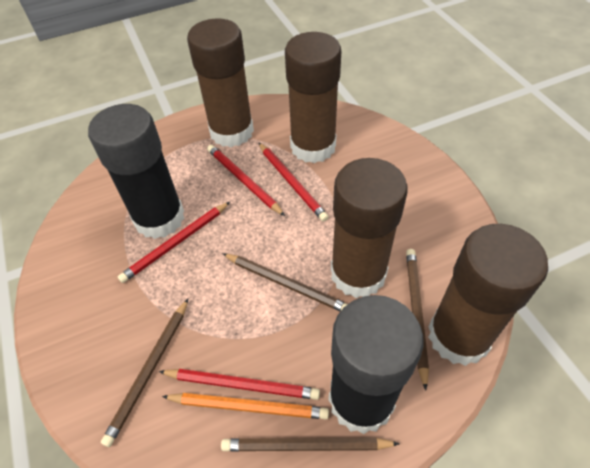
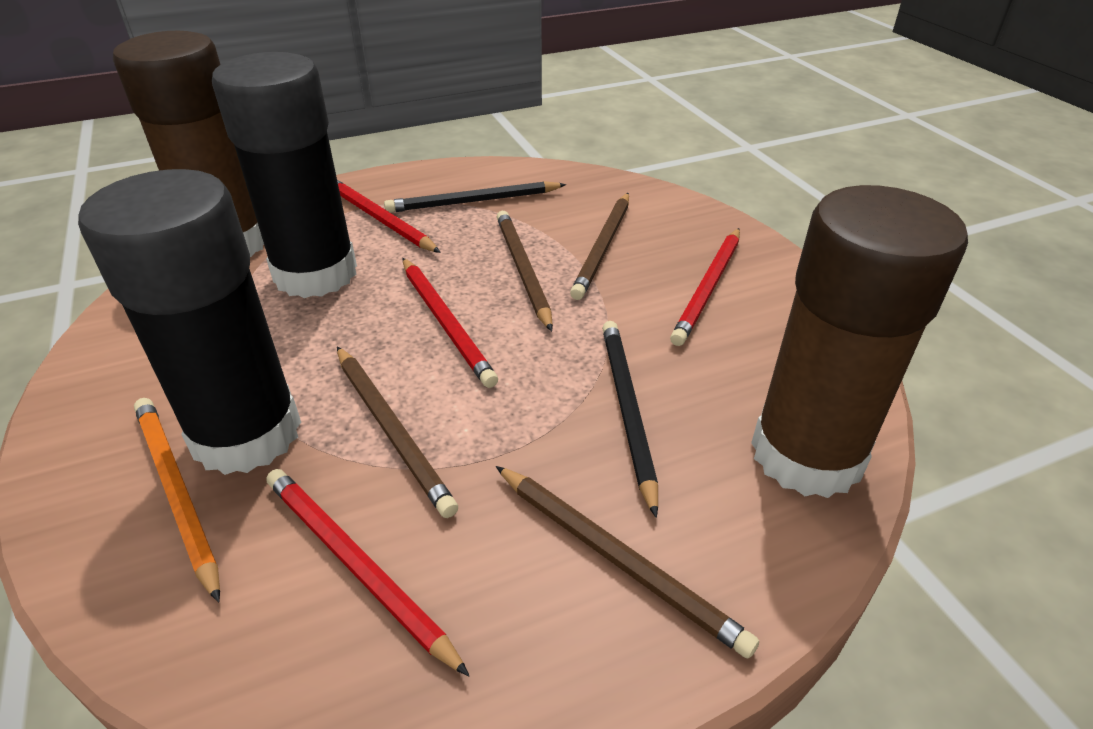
black pencil: none = 0 -> [384,181,566,213] [602,321,658,518] = 2
brown glue stick: [187,19,254,147] [285,32,341,163] [331,158,408,298] [428,224,548,366] = 4 -> [113,31,264,257] [751,185,968,498] = 2

